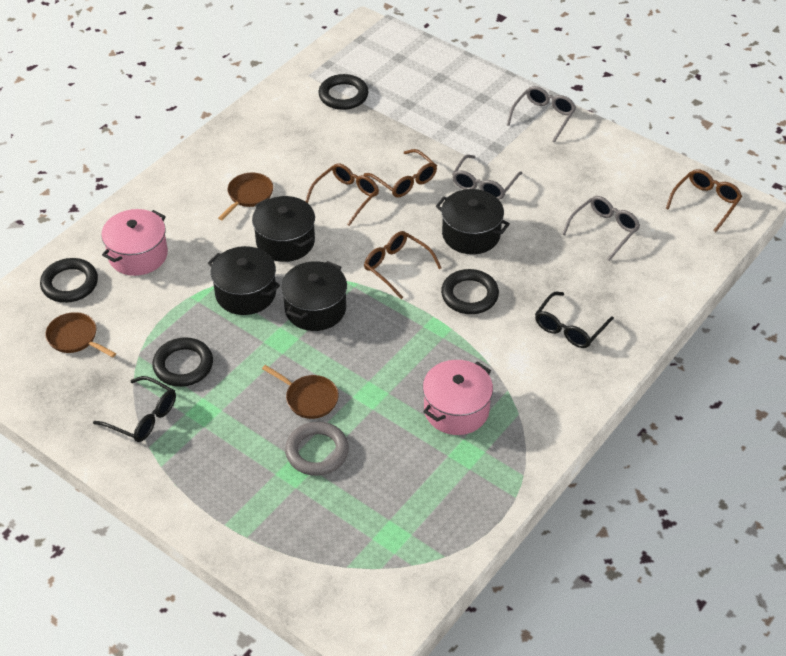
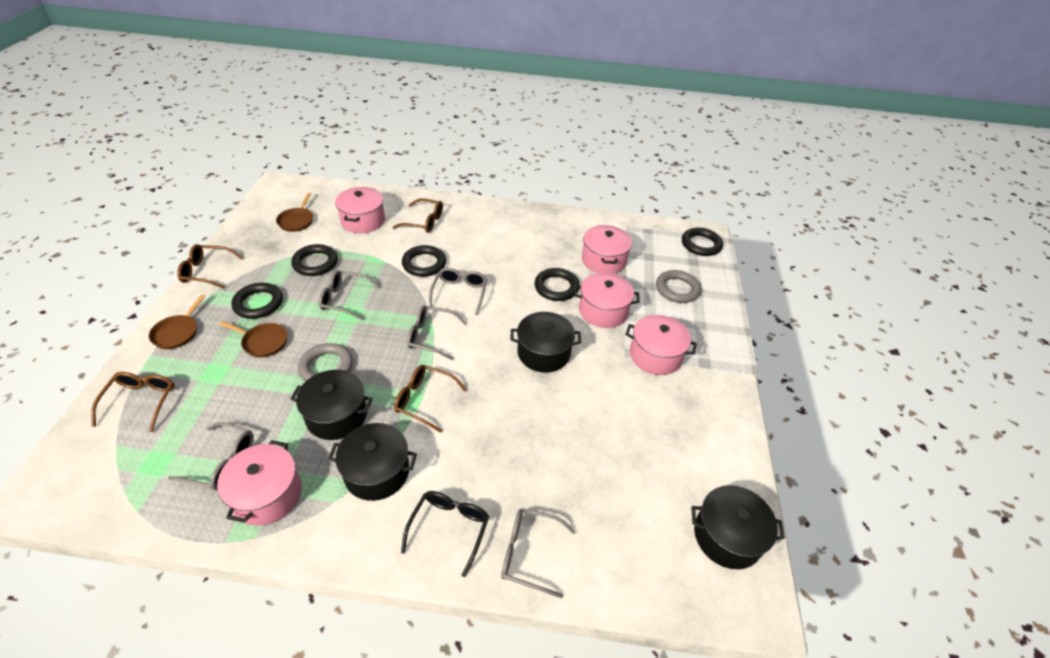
black glasses: [93,376,176,442] [535,292,614,348] = 2 -> [401,491,489,577] = 1
black ring: [40,258,98,303] [153,337,213,387] [318,74,369,110] [441,269,499,314] = 4 -> [232,283,283,319] [291,244,338,276] [402,245,446,277] [534,268,580,301] [682,227,723,256] = 5
grey glasses: [452,155,522,200] [507,86,576,143] [562,196,640,261] = 3 -> [168,422,254,490] [319,270,380,320] [407,306,467,360] [429,268,487,315] [501,508,576,598] = 5
grey ring: [285,421,349,476] = 1 -> [298,343,353,382] [656,270,701,303] = 2
pink pot: [101,209,168,276] [423,360,493,435] = 2 -> [217,440,302,526] [335,187,385,233] [574,273,640,328] [582,225,632,274] [625,315,697,375] = 5

